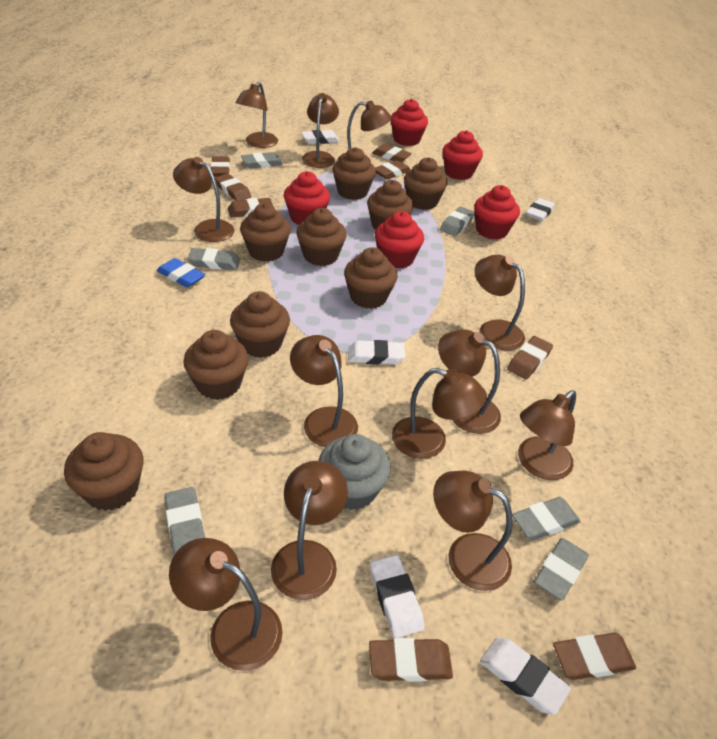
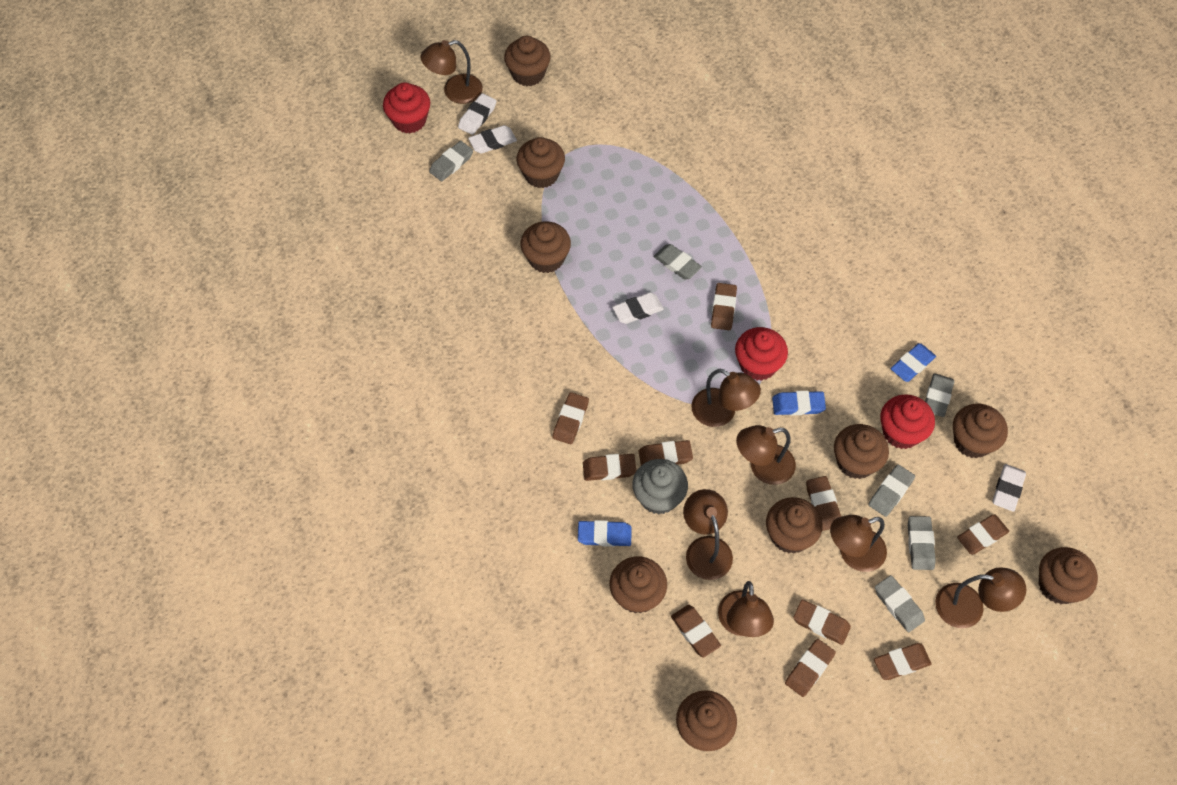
blue eraser: [157,258,206,287] = 1 -> [578,520,632,547] [772,391,826,415] [891,343,936,382] = 3
brown eraser: [211,156,230,177] [215,174,251,201] [228,198,273,218] [369,638,453,682] [372,144,412,162] [375,160,411,179] [507,336,553,379] [553,633,636,680] = 8 -> [552,392,589,444] [583,454,636,481] [638,440,693,465] [671,605,721,658] [711,283,737,330] [785,639,836,697] [793,600,851,645] [806,476,842,531] [874,643,932,680] [957,515,1009,554] = 10
brown lamp: [169,538,283,671] [173,157,235,242] [236,82,278,148] [271,461,348,600] [290,335,358,447] [302,93,339,168] [338,101,392,163] [392,368,487,459] [433,471,513,591] [438,329,501,434] [475,255,525,350] [518,390,576,480] = 12 -> [421,40,483,104] [683,489,733,580] [691,369,761,427] [718,581,774,637] [736,425,796,485] [830,515,887,572] [935,567,1026,628] = 7
red cupcake: [284,171,330,225] [375,211,424,269] [391,99,428,146] [442,130,483,180] [474,185,520,239] = 5 -> [383,83,430,133] [735,327,788,381] [880,394,935,449] = 3
white eraser: [301,130,340,144] [348,340,405,364] [370,555,424,638] [480,637,571,715] [526,198,555,221] = 5 -> [458,93,496,135] [468,125,517,154] [612,292,664,324] [993,464,1026,512] = 4

